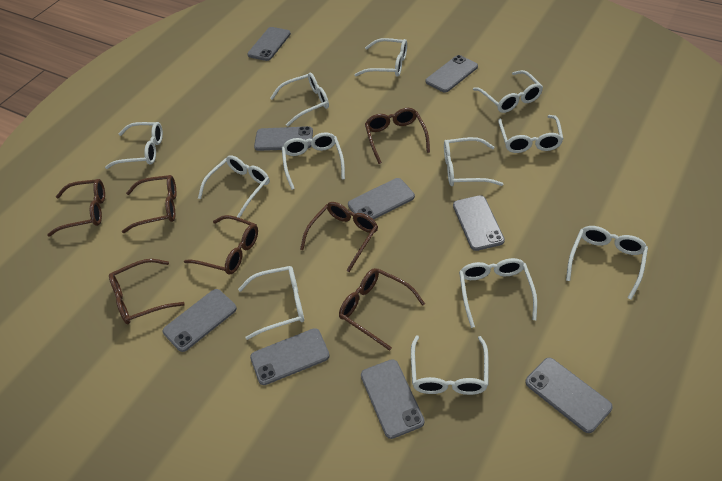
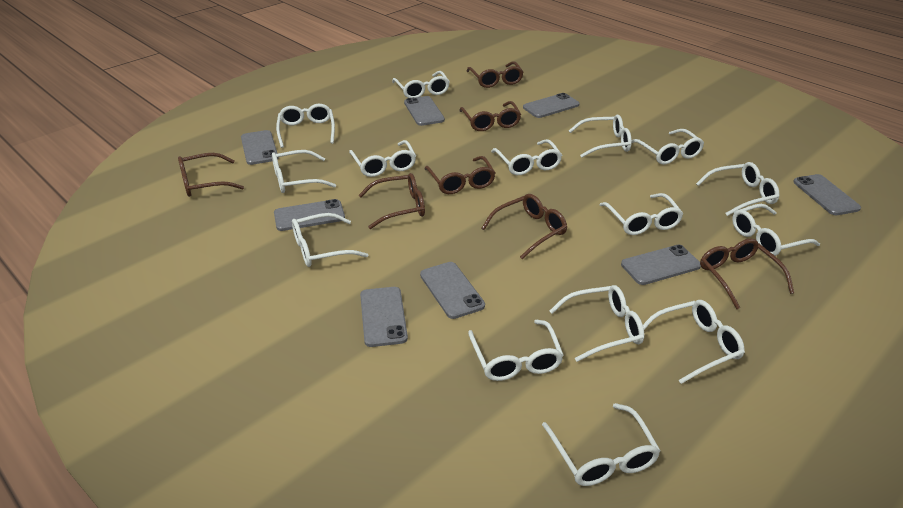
grey phone: [163,289,237,352] [247,27,291,61] [250,328,330,385] [254,126,313,151] [348,178,415,220] [361,359,424,439] [425,55,478,93] [453,195,505,251] [525,358,613,433] = 9 -> [241,130,278,165] [274,199,345,231] [360,287,408,347] [404,96,445,126] [420,262,485,319] [523,93,579,118] [621,245,701,285] [793,174,861,215] = 8
white glasses: [105,122,163,169] [198,155,270,218] [238,266,304,340] [270,72,329,127] [282,132,345,190] [355,38,407,77] [411,335,489,395] [444,137,503,186] [459,258,537,328] [473,70,543,113] [498,115,563,153] [566,226,648,300] = 12 -> [272,150,336,193] [276,104,335,148] [292,213,368,267] [349,140,416,177] [392,71,450,98] [468,320,564,381] [491,139,562,175] [542,403,661,486] [550,285,644,362] [569,115,632,158] [600,193,683,235] [632,129,704,165] [643,300,745,384] [696,162,779,216] [732,204,820,256] = 15

